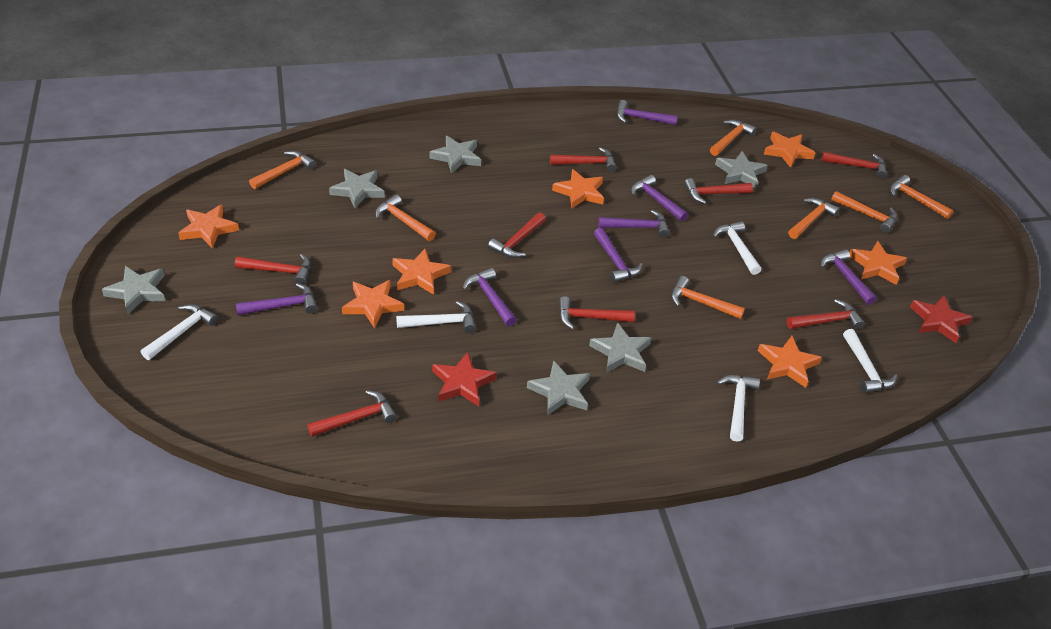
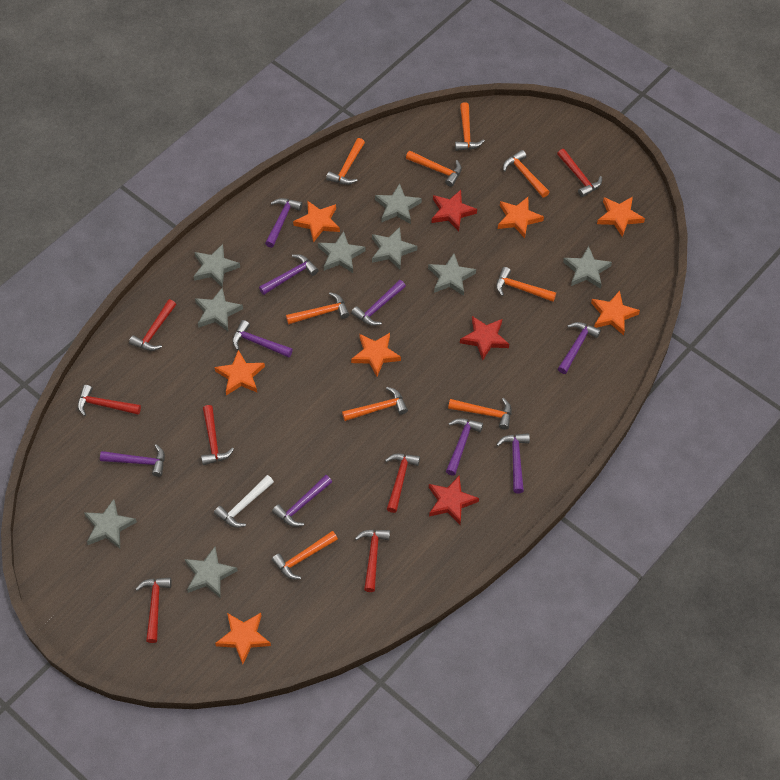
grey star: [102,266,165,315] [329,169,385,208] [430,136,481,174] [527,360,590,416] [589,322,651,373] [715,151,768,189] = 6 -> [84,499,137,548] [185,547,238,598] [193,244,240,287] [195,287,243,331] [318,231,366,273] [372,227,417,269] [375,183,422,224] [428,253,476,296] [563,246,612,289] = 9
orange hammer: [249,150,316,189] [375,194,436,241] [671,276,745,319] [710,120,756,156] [788,198,840,239] [831,191,897,233] [890,175,953,219] = 7 -> [272,531,338,579] [286,292,350,324] [326,138,365,185] [342,387,408,421] [406,151,462,187] [448,398,511,430] [455,102,485,151] [496,267,556,302] [503,150,549,198] = 9
purple hammer: [236,283,317,315] [462,268,517,326] [594,228,643,283] [598,210,669,238] [616,100,678,125] [631,175,688,221] [820,249,877,305] = 7 -> [100,444,165,477] [232,320,293,358] [259,254,319,295] [265,198,302,248] [272,475,332,527] [351,280,406,326] [446,418,483,476] [496,433,530,493] [558,322,601,374] = 9
red hammer: [235,254,311,285] [307,390,397,437] [488,212,546,258] [550,147,616,172] [559,296,635,329] [684,178,753,204] [787,299,864,329] [821,152,887,179] = 8 -> [78,385,141,416] [129,299,176,351] [136,577,172,643] [201,405,234,465] [355,530,390,592] [385,454,420,513] [557,149,602,197] = 7
red star: [432,352,497,406] [910,295,972,343] = 2 -> [429,476,479,525] [432,190,477,231] [460,316,509,360] = 3
white hammer: [141,304,218,360] [396,301,476,333] [713,221,761,275] [717,375,760,442] [843,329,897,393] = 5 -> [214,475,274,528] = 1

